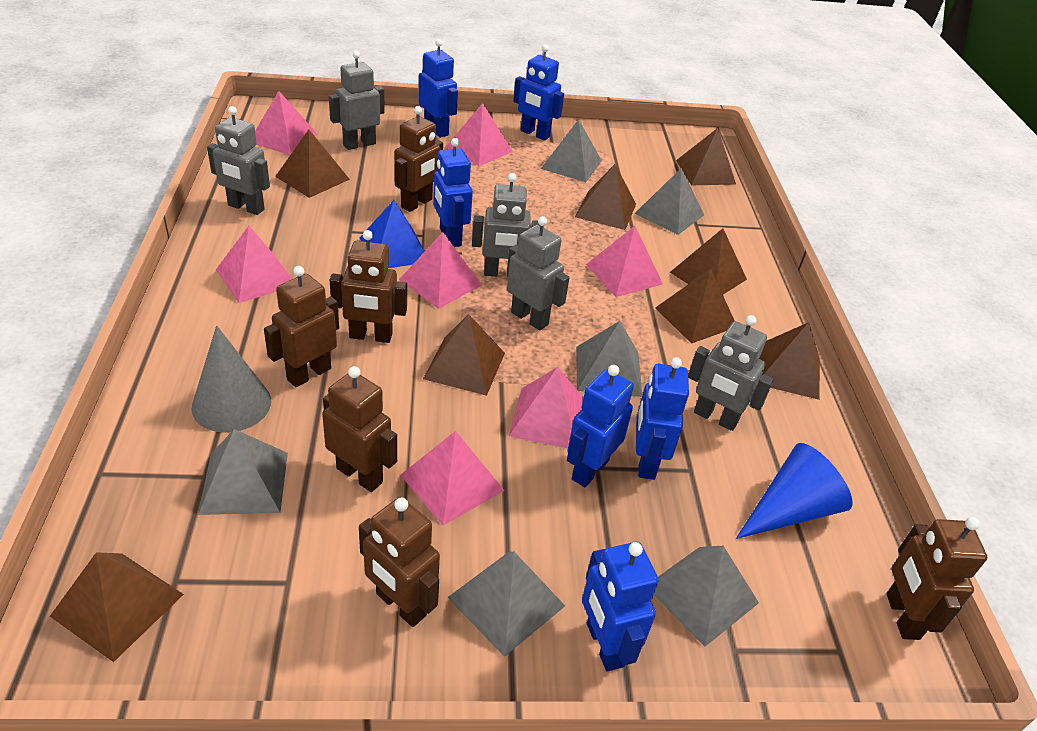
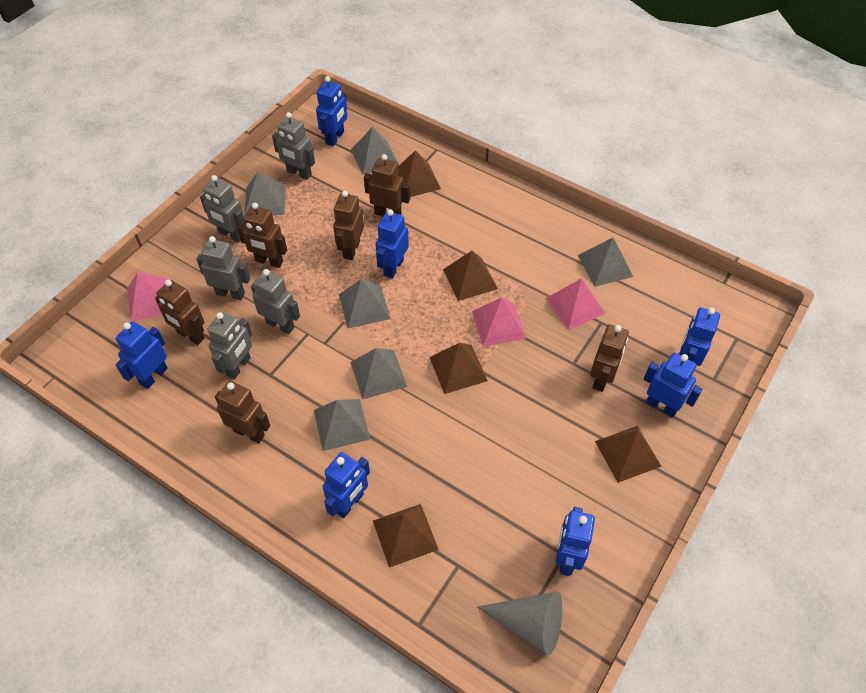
blue cone: [736,443,853,539] = 1 -> none = 0
blue pyramid: [360,200,425,268] = 1 -> none = 0
blue robot: [418,39,458,138] [433,138,473,247] [513,45,564,141] [567,365,634,487] [582,542,658,672] [636,357,689,480] = 6 -> [115,321,168,389] [316,76,347,146] [322,452,370,518] [376,209,409,279] [556,507,595,576] [644,353,702,418] [679,307,720,366] = 7
brown pyramid: [50,552,184,662] [275,130,350,198] [423,314,505,396] [575,164,636,230] [655,269,734,344] [670,228,747,294] [676,128,736,185] [759,322,820,400] = 8 -> [373,504,439,568] [398,150,441,197] [429,343,488,394] [443,251,498,301] [595,426,662,483] = 5
pink pyramid: [216,226,292,303] [255,91,318,155] [399,232,482,309] [400,431,505,525] [446,103,513,166] [509,367,584,448] [586,226,663,297] = 7 -> [127,272,171,322] [472,297,526,347] [545,278,605,330] = 3

